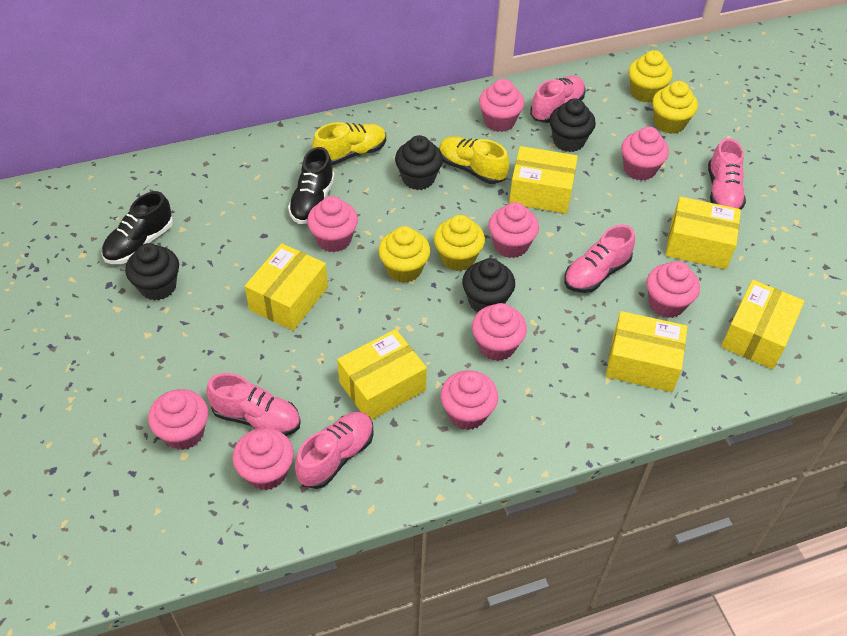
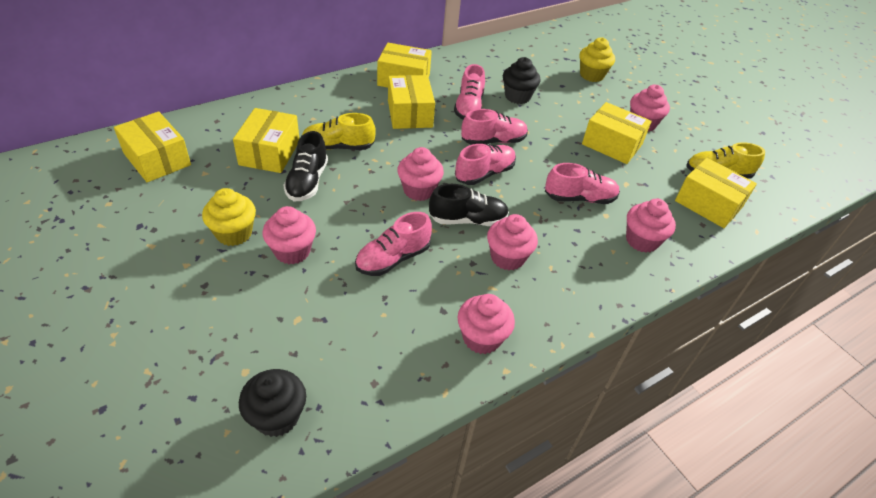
black cupcake: [125,243,179,300] [395,135,443,190] [462,258,515,312] [549,98,596,152] = 4 -> [239,369,306,437] [503,57,541,104] = 2
pink cupcake: [148,389,208,450] [233,428,294,490] [307,196,358,252] [440,370,498,430] [472,303,527,361] [479,79,524,132] [488,202,539,258] [621,126,669,181] [647,261,700,318] = 9 -> [262,206,316,264] [397,147,444,201] [458,294,515,354] [487,214,538,270] [626,199,676,253] [630,85,670,132] = 6
yellow cupcake: [378,226,430,283] [434,215,485,271] [628,50,673,103] [652,81,698,134] = 4 -> [202,188,256,246] [579,37,615,82] = 2

